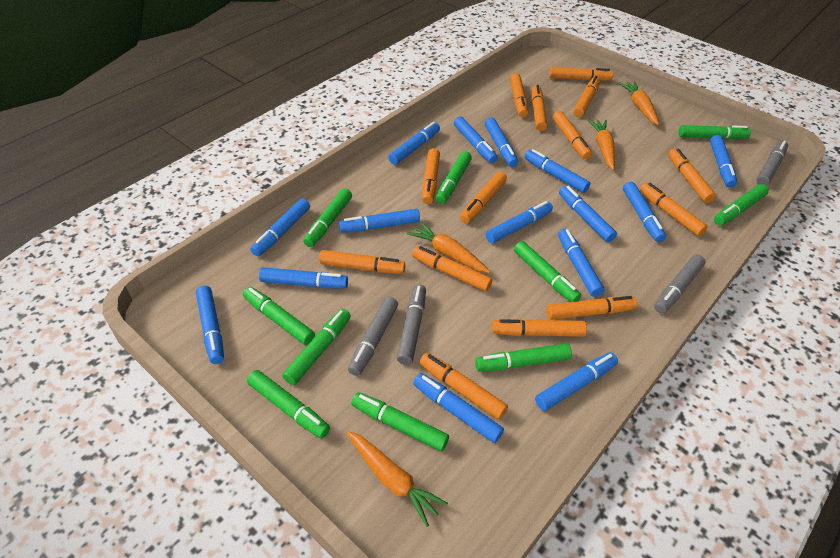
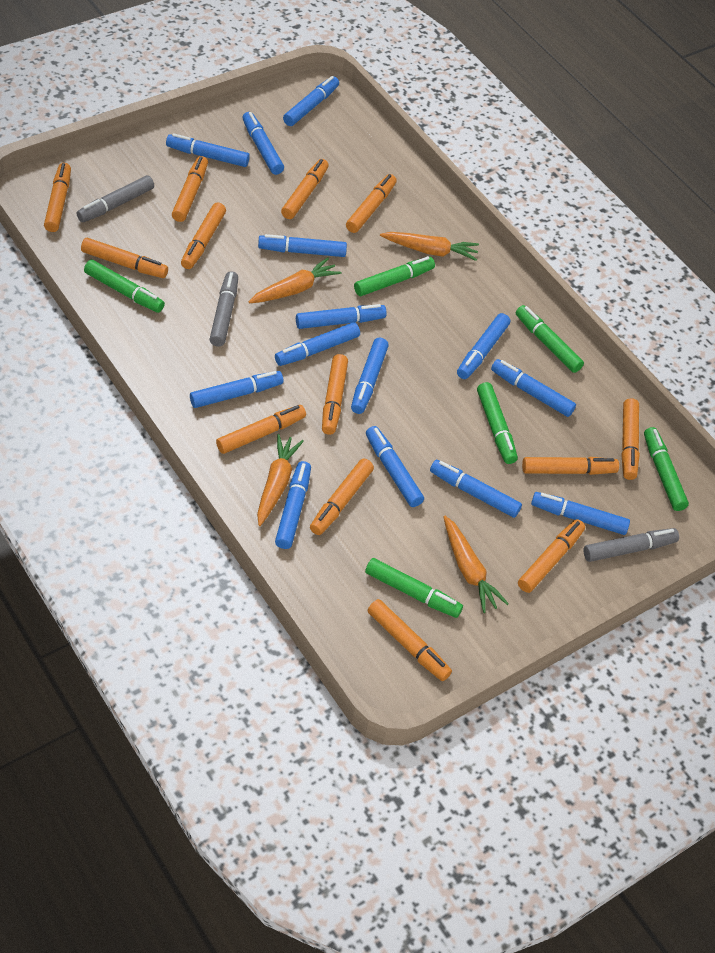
blue marker: [196,286,224,364] [250,198,310,256] [259,267,348,288] [339,209,420,233] [388,122,440,165] [413,373,504,443] [454,116,498,163] [485,117,518,167] [486,201,553,243] [525,149,590,193] [535,352,618,411] [558,229,605,297] [559,186,617,242] [623,182,666,242] [710,135,737,188] = 15 -> [166,133,250,167] [190,371,283,408] [242,112,284,175] [258,234,347,257] [275,322,360,366] [275,461,311,549] [283,76,339,126] [296,304,387,329] [351,338,389,414] [366,426,424,507] [430,460,522,518] [457,313,510,379] [491,359,576,417] [531,492,630,535] = 14
green marker: [243,287,315,345] [247,370,330,439] [282,309,351,385] [303,188,352,247] [351,392,449,451] [436,151,472,204] [475,343,572,371] [514,241,581,302] [679,125,751,139] [714,184,769,225] = 10 -> [84,260,165,313] [354,256,435,296] [365,558,463,618] [477,382,518,464] [516,305,584,373] [644,427,689,511] = 6
grey marker: [348,297,398,376] [397,284,426,365] [654,255,705,314] [756,141,788,186] = 4 -> [76,175,154,222] [209,271,238,346] [583,528,679,562] = 3
orange marker: [319,250,405,274] [412,246,492,292] [420,353,508,419] [422,148,440,204] [460,172,507,223] [492,319,587,337] [510,73,528,117] [531,85,547,131] [546,296,637,320] [549,67,613,81] [553,111,592,159] [573,76,600,117] [640,183,708,236] [668,149,716,203] = 14 -> [44,163,71,232] [81,238,168,278] [172,156,208,222] [181,203,226,269] [216,405,306,454] [281,159,329,219] [310,459,374,535] [322,354,348,435] [346,174,397,233] [368,599,452,681] [518,519,585,593] [522,457,619,475] [622,398,640,480] = 13

